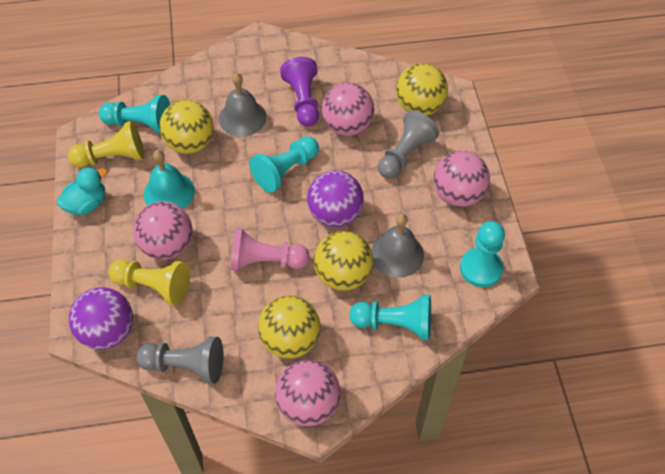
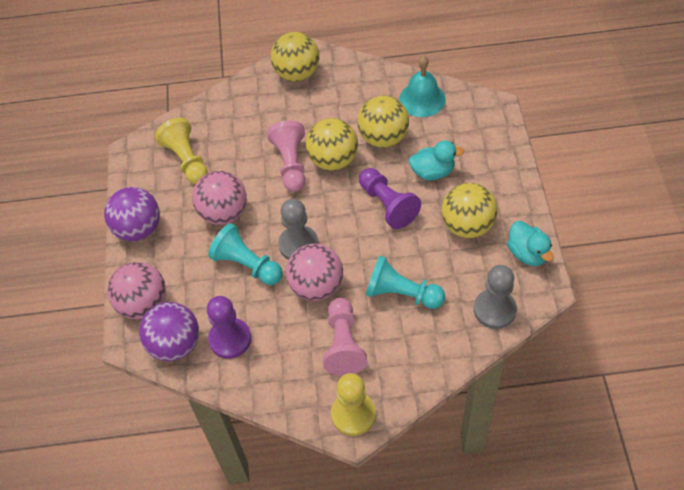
grey bell: [219,73,267,137] [371,214,424,278] = 2 -> none = 0
pink ball: [133,201,192,260] [275,360,341,426] [322,83,374,136] [433,151,490,207] = 4 -> [107,262,166,319] [192,171,247,225] [286,244,343,301] = 3
pink pawn: [230,227,310,271] = 1 -> [267,121,306,192] [323,298,367,376] = 2
purple pawn: [280,57,319,126] = 1 -> [207,296,251,359] [359,168,421,229] = 2
turquoise duck: [57,167,108,215] = 1 -> [408,141,464,180] [507,221,553,266] = 2
turquoise pawn: [99,95,170,134] [250,136,319,193] [349,295,431,340] [460,221,505,287] = 4 -> [208,223,283,285] [366,256,445,309] = 2

